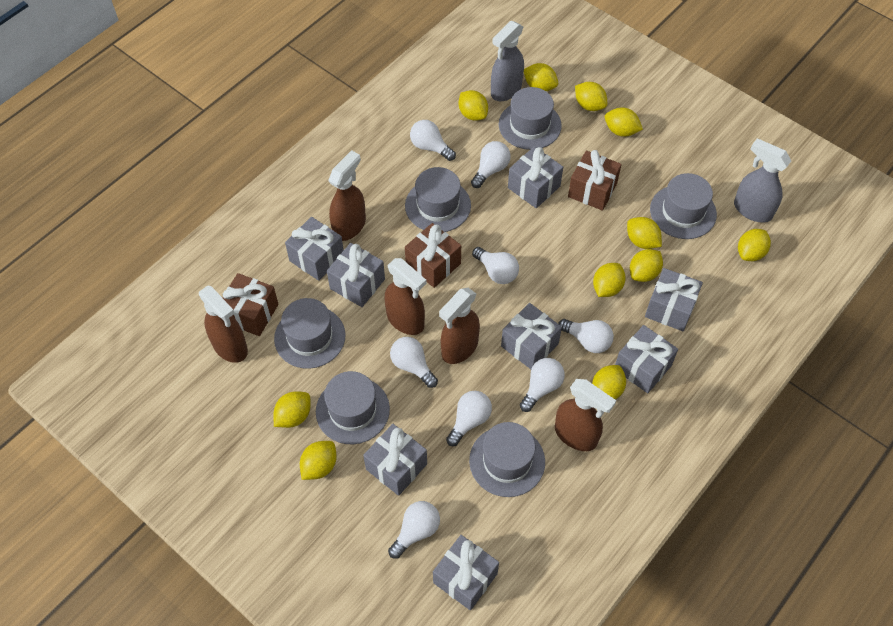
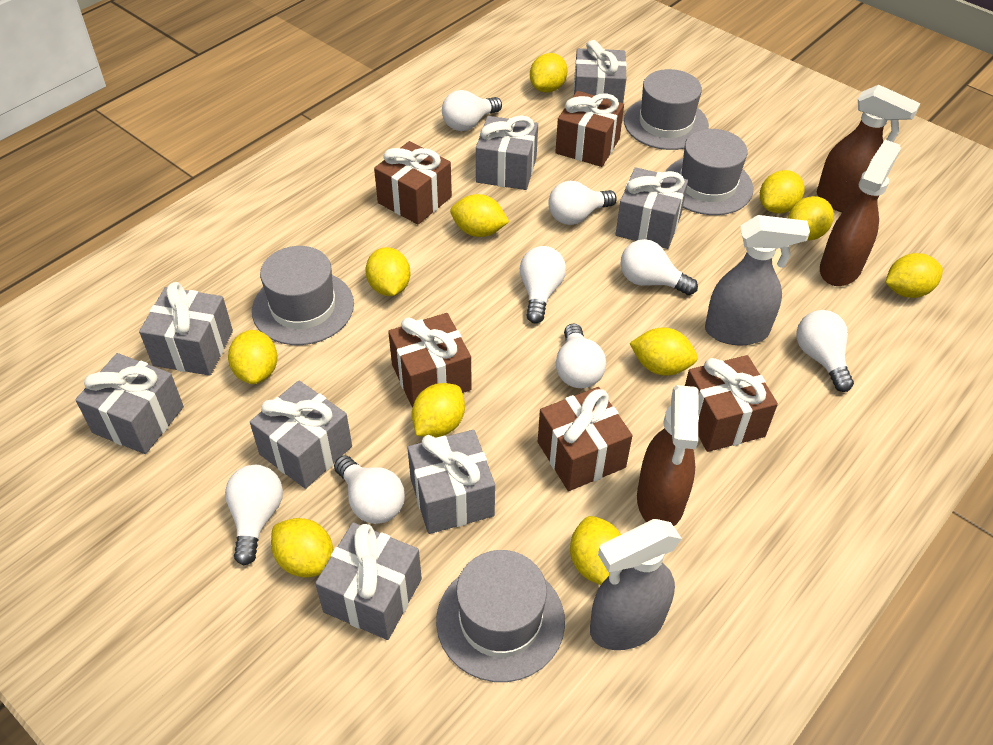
brown gift: [222,273,278,336] [405,223,461,288] [568,150,622,211] = 3 -> [374,141,452,225] [388,313,472,408] [538,387,633,491] [555,91,624,167] [685,355,778,452] = 5
brown spray bottle: [199,286,248,363] [328,150,366,241] [385,258,426,335] [439,288,480,364] [555,379,616,451] = 5 -> [637,385,699,526] [817,85,921,212] [820,140,901,286] = 3
grey hat: [274,298,346,369] [316,371,390,444] [405,167,471,232] [469,422,545,497] [499,87,562,150] [650,173,717,239] = 6 -> [252,246,354,345] [436,550,565,682] [624,69,709,150] [665,129,753,215] = 4

